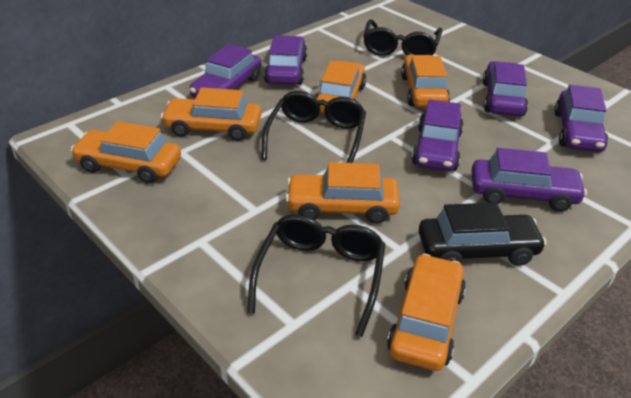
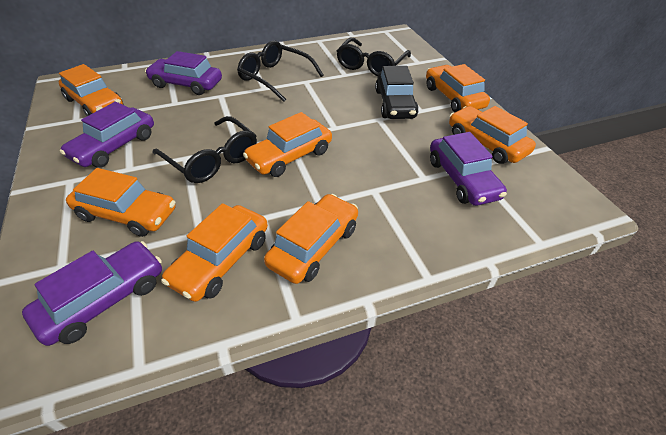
orange car: [71,121,181,183] [161,87,261,141] [285,162,400,224] [315,61,366,114] [387,254,466,371] [401,55,450,107] = 6 -> [59,64,123,116] [66,168,175,237] [161,203,268,302] [243,112,332,177] [264,194,358,284] [426,64,490,112] [449,106,536,164] = 7
purple car: [189,44,261,98] [264,35,307,85] [412,99,464,171] [472,148,587,212] [483,61,528,116] [554,85,608,152] = 6 -> [22,241,162,346] [60,102,154,168] [145,51,222,95] [430,132,507,206] = 4

